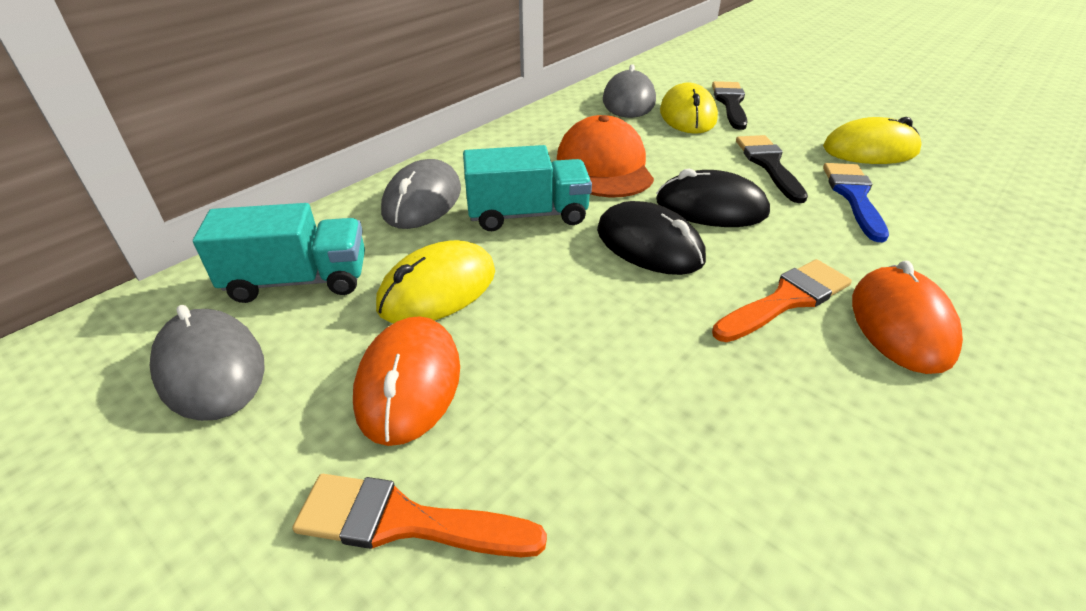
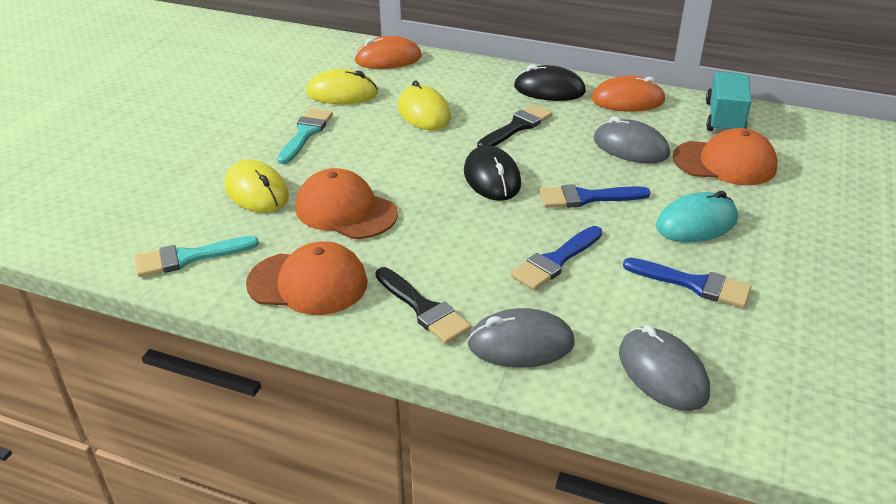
blue brush: [823,163,889,242] = 1 -> [511,226,602,290] [539,184,650,208] [623,258,751,308] = 3
orange brush: [292,474,547,557] [712,259,852,342] = 2 -> none = 0
orange cap: [557,115,654,197] = 1 -> [246,241,368,315] [295,168,398,239] [673,128,777,185] = 3
turquoise brush: none = 0 -> [135,236,259,277] [277,108,333,164] = 2
turquoise mouse: none = 0 -> [656,191,738,242] = 1
turquoise truck: [193,203,365,303] [463,145,592,231] = 2 -> [706,71,752,133] = 1

